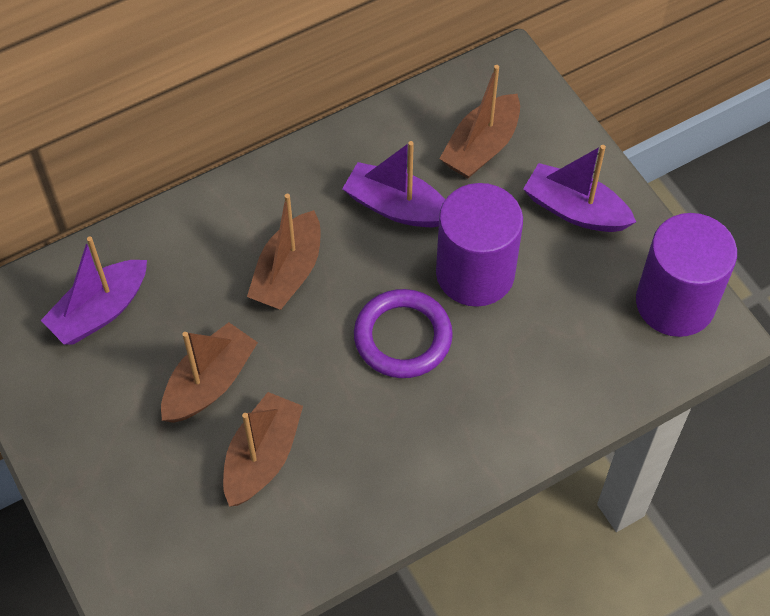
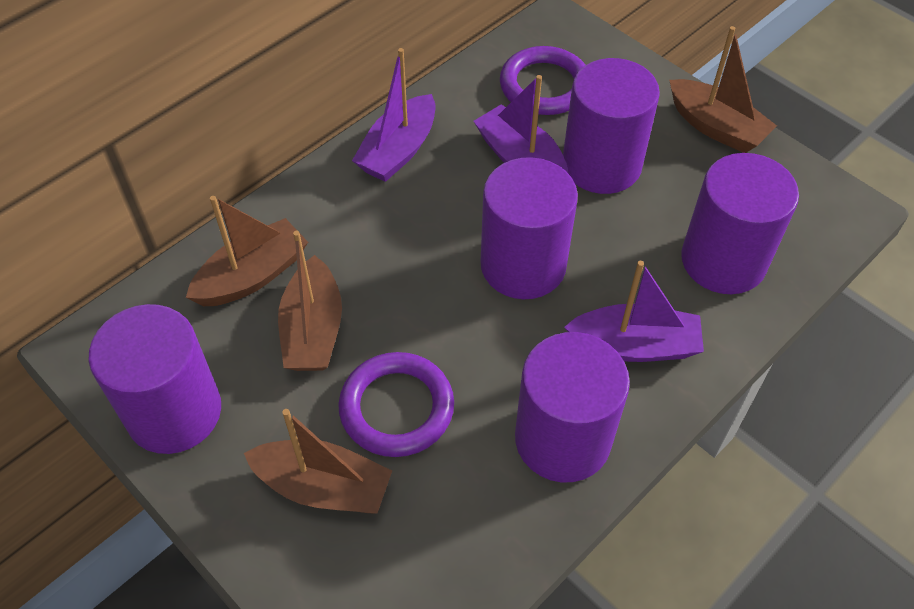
purple cylinder: [436,183,523,307] [636,213,737,337] = 2 -> [88,304,221,454] [481,157,578,299] [515,332,630,482] [563,58,660,194] [681,153,799,294] = 5
purple ring: [354,289,453,378] = 1 -> [338,352,454,457] [500,46,586,115] = 2

